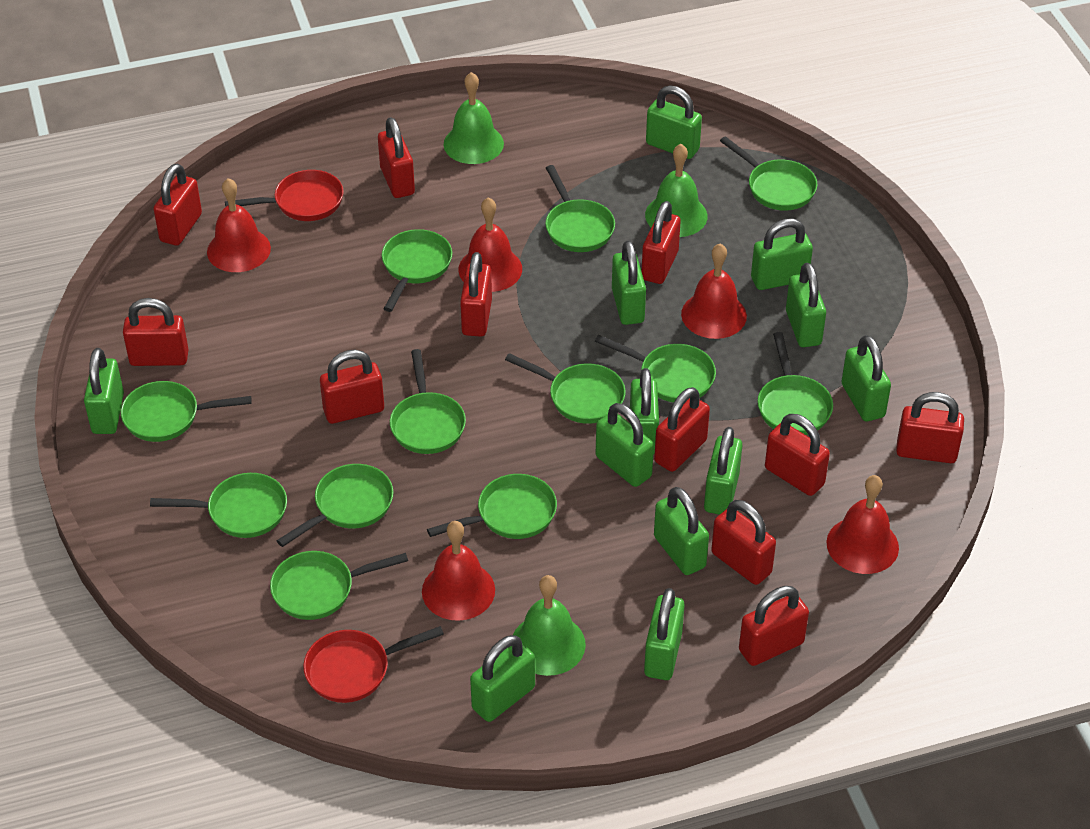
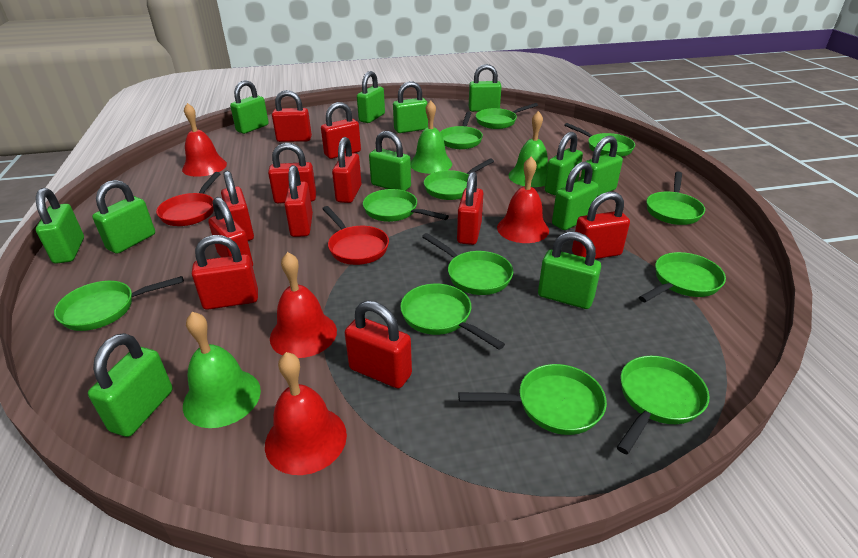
red bell: [207,178,271,272] [422,521,495,621] [458,197,522,292] [681,243,747,339] [826,475,899,574] = 5 -> [182,103,227,177] [265,352,347,475] [270,252,337,358] [497,157,549,243] = 4

